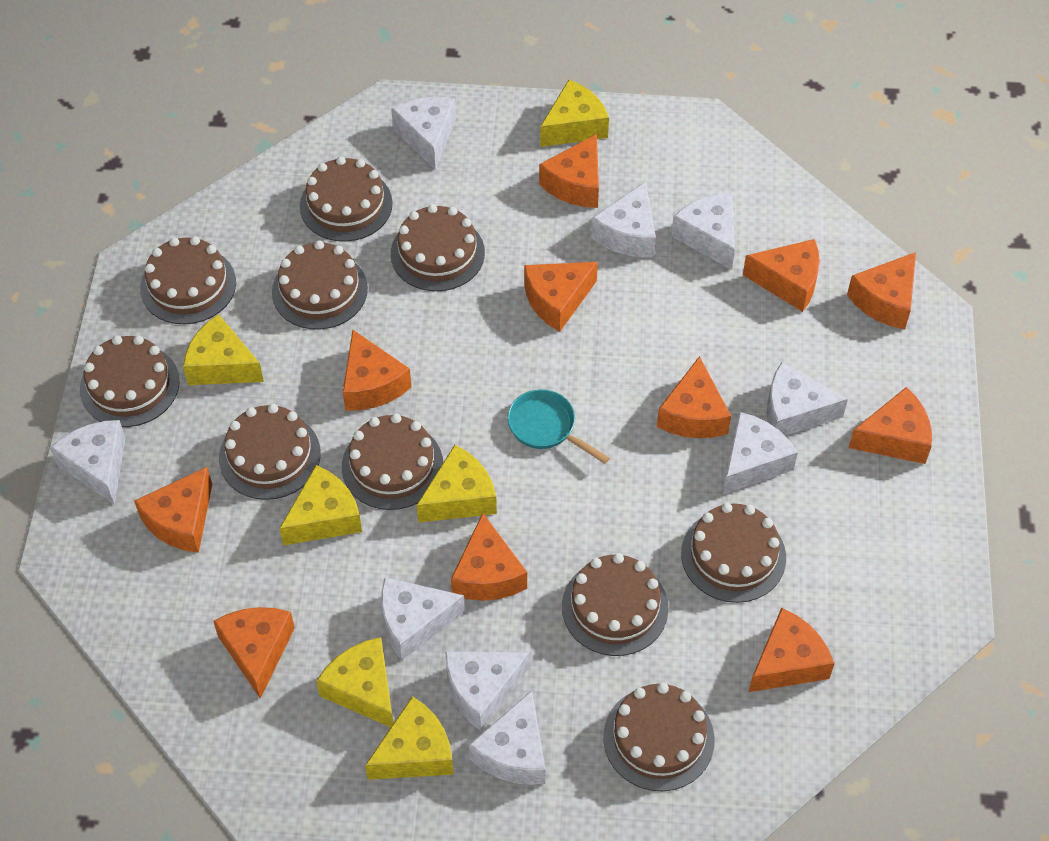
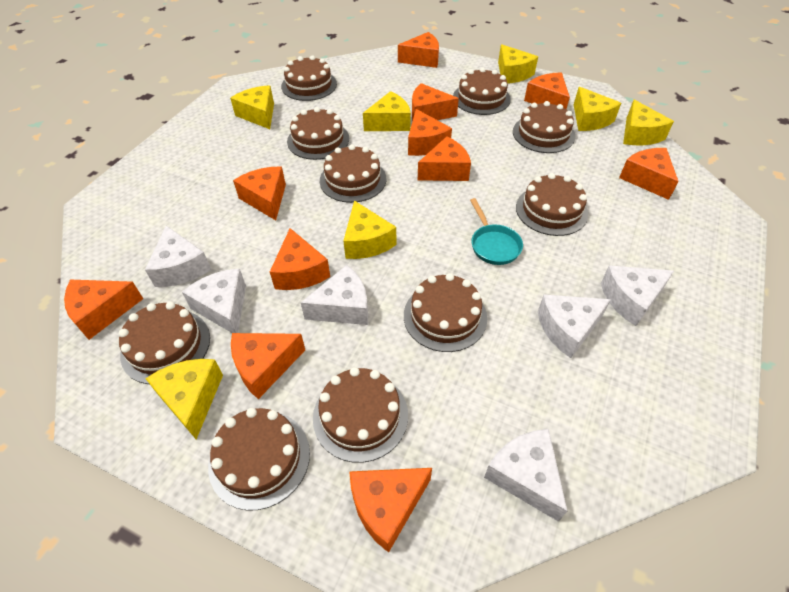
white cheese: [50,420,126,505] [382,577,465,660] [391,97,456,170] [445,651,530,731] [469,690,546,785] [591,182,656,257] [671,193,735,270] [723,412,798,494] [767,362,848,436] = 9 -> [145,226,211,287] [182,268,246,333] [301,265,368,325] [484,429,567,522] [538,294,611,358] [601,265,674,326] = 6
yellow cheese: [183,314,264,385] [279,465,362,545] [316,637,393,727] [365,696,454,780] [417,445,497,523] [540,80,609,147] = 6 -> [145,359,223,439] [230,85,274,129] [343,200,396,259] [363,91,411,131] [498,44,538,83] [574,87,621,131] [623,100,674,145] = 7

